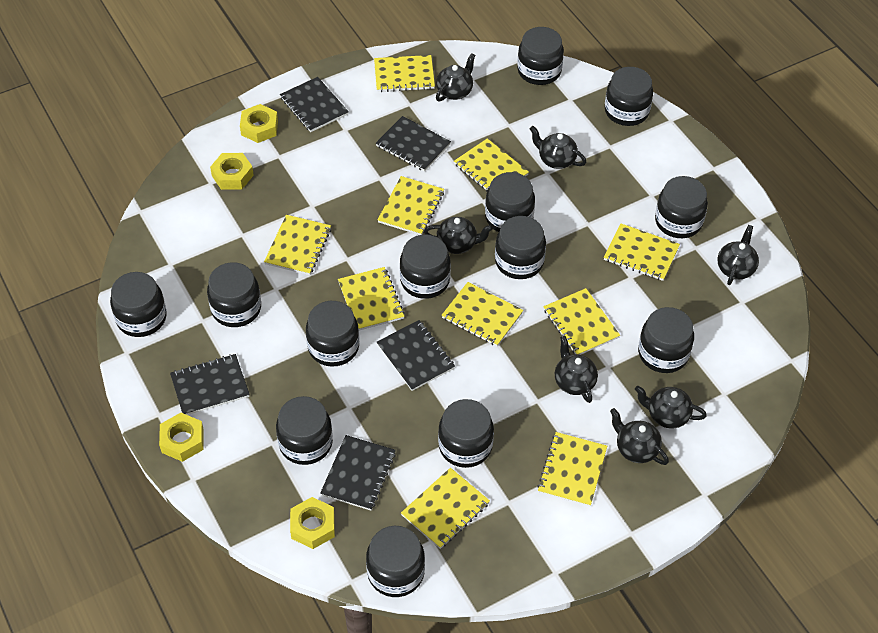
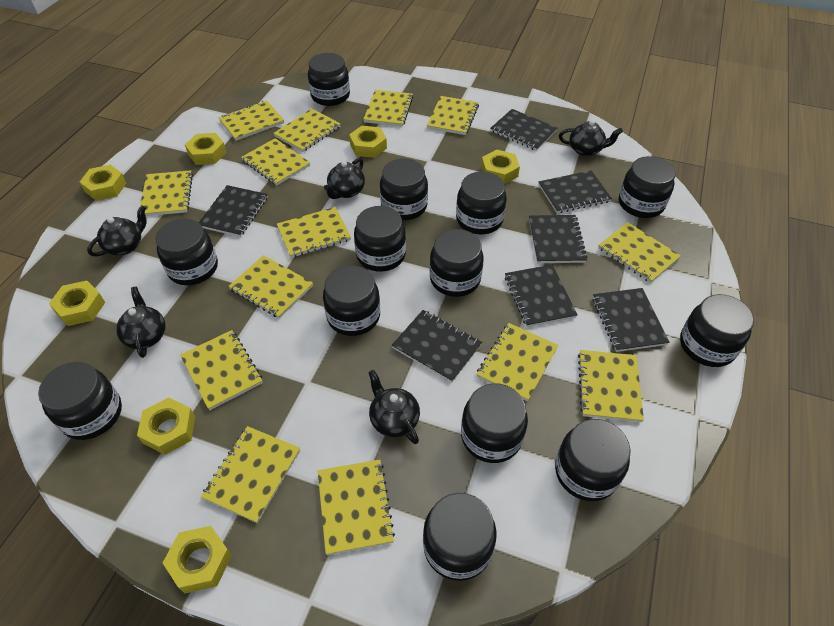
black notebook: [170,354,250,415] [280,77,349,132] [320,435,396,510] [376,116,451,171] [377,320,455,391] = 5 -> [199,185,268,237] [392,310,482,383] [491,109,558,151] [505,265,578,327] [529,215,587,263] [538,170,612,213] [593,288,669,352] = 7
black teapot: [424,217,493,254] [436,53,476,102] [530,126,586,169] [555,336,598,403] [610,408,669,465] [635,386,707,428] [717,225,759,285] = 7 -> [87,205,147,257] [116,286,166,358] [324,158,365,199] [368,370,420,444] [559,120,623,156] = 5
yellow notebook: [264,215,331,275] [338,267,405,331] [374,55,435,92] [377,176,444,235] [401,468,490,549] [441,282,523,346] [454,138,529,192] [537,432,607,507] [543,288,620,355] [604,224,680,281] = 10 -> [140,170,193,216] [180,330,263,410] [201,426,300,523] [219,100,284,141] [228,255,313,318] [241,138,310,186] [273,109,341,152] [277,207,351,258] [318,460,395,555] [363,90,413,127] [427,96,479,135] [476,323,559,401] [578,350,644,422] [598,222,681,283] = 14
yellow nut: [159,413,204,462] [210,153,254,190] [240,104,278,143] [290,497,335,549] = 4 -> [49,281,105,326] [80,165,126,201] [137,398,195,455] [163,526,232,593] [185,133,227,165] [349,126,387,158] [481,150,520,184] = 7

